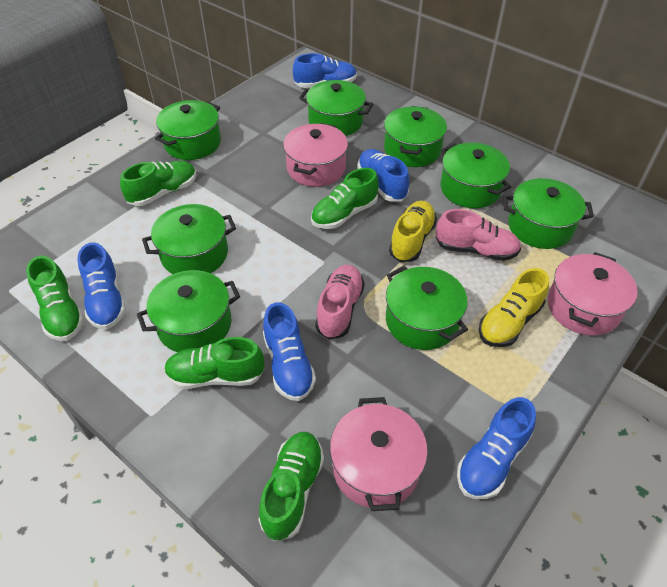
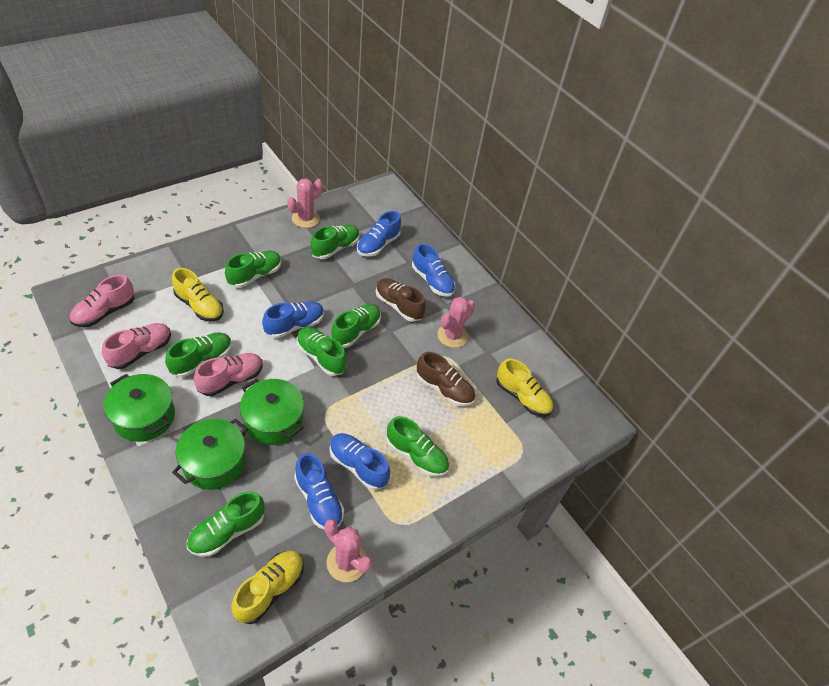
brown shoe: none = 0 -> [376,278,426,322] [417,352,475,406] = 2
green pot: [137,270,240,352] [142,204,236,274] [155,100,221,160] [299,80,373,136] [384,106,447,167] [386,266,468,350] [440,143,511,208] [503,178,594,249] = 8 -> [104,374,175,442] [172,418,248,490] [240,379,304,445] = 3
green shoe: [26,256,85,341] [120,161,197,206] [164,337,264,389] [259,432,324,542] [311,168,379,229] = 5 -> [165,332,232,377] [187,491,264,557] [225,251,282,288] [296,327,347,376] [310,224,360,259] [331,304,381,348] [387,416,449,477] = 7
pink cactus: none = 0 -> [287,178,323,228] [325,519,373,582] [437,297,475,348] = 3
pink pot: [283,123,348,187] [330,397,428,511] [548,252,638,336] = 3 -> none = 0
pink shoe: [315,265,365,339] [436,209,521,261] = 2 -> [70,275,134,327] [102,323,171,369] [194,353,263,396] = 3
yellow shoe: [389,201,437,262] [479,268,549,347] = 2 -> [172,268,224,321] [231,551,304,624] [496,358,553,417] = 3

